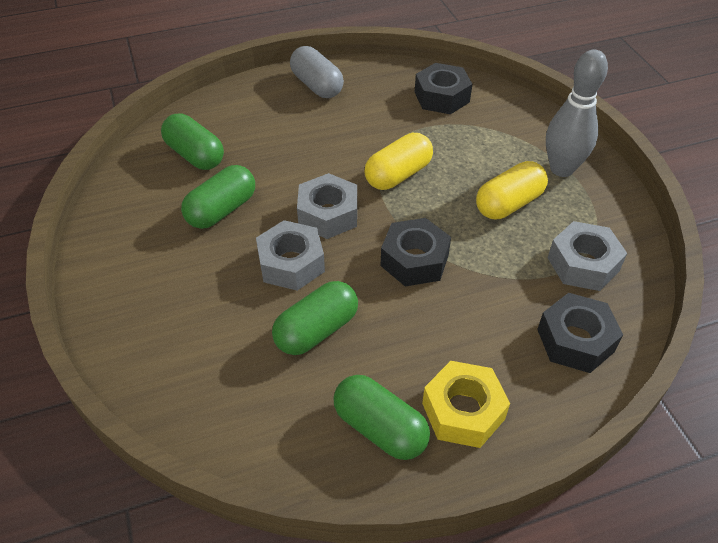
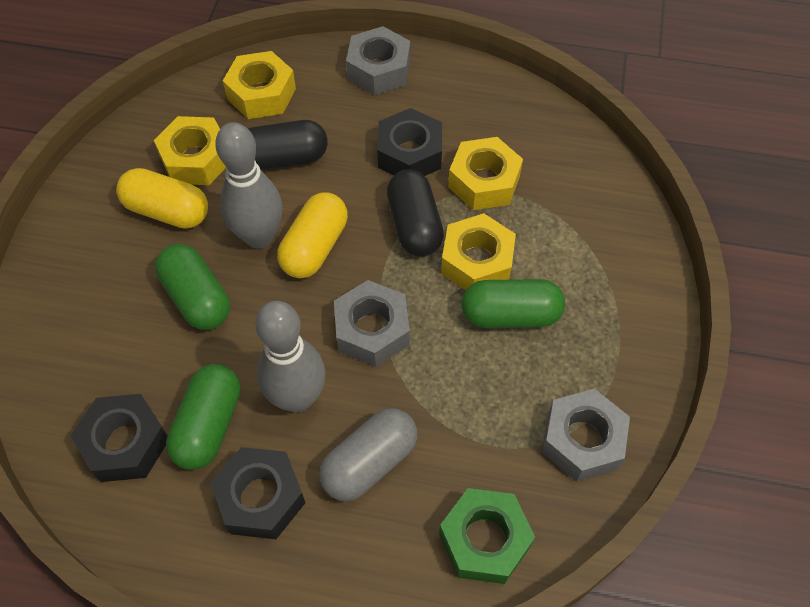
black capsule: none = 0 -> [248,120,328,171] [387,169,444,257] = 2
green capsule: [161,114,224,170] [181,165,255,229] [272,281,358,355] [333,375,430,460] = 4 -> [155,244,230,330] [166,364,240,470] [461,279,565,328] = 3
green nut: none = 0 -> [439,488,535,584] = 1
grey bowling pin: [546,49,608,177] = 1 -> [215,122,282,248] [255,301,326,412] = 2
yellow nut: [422,361,510,448] = 1 -> [154,116,226,185] [223,51,296,119] [441,213,516,290] [448,137,523,210] = 4

